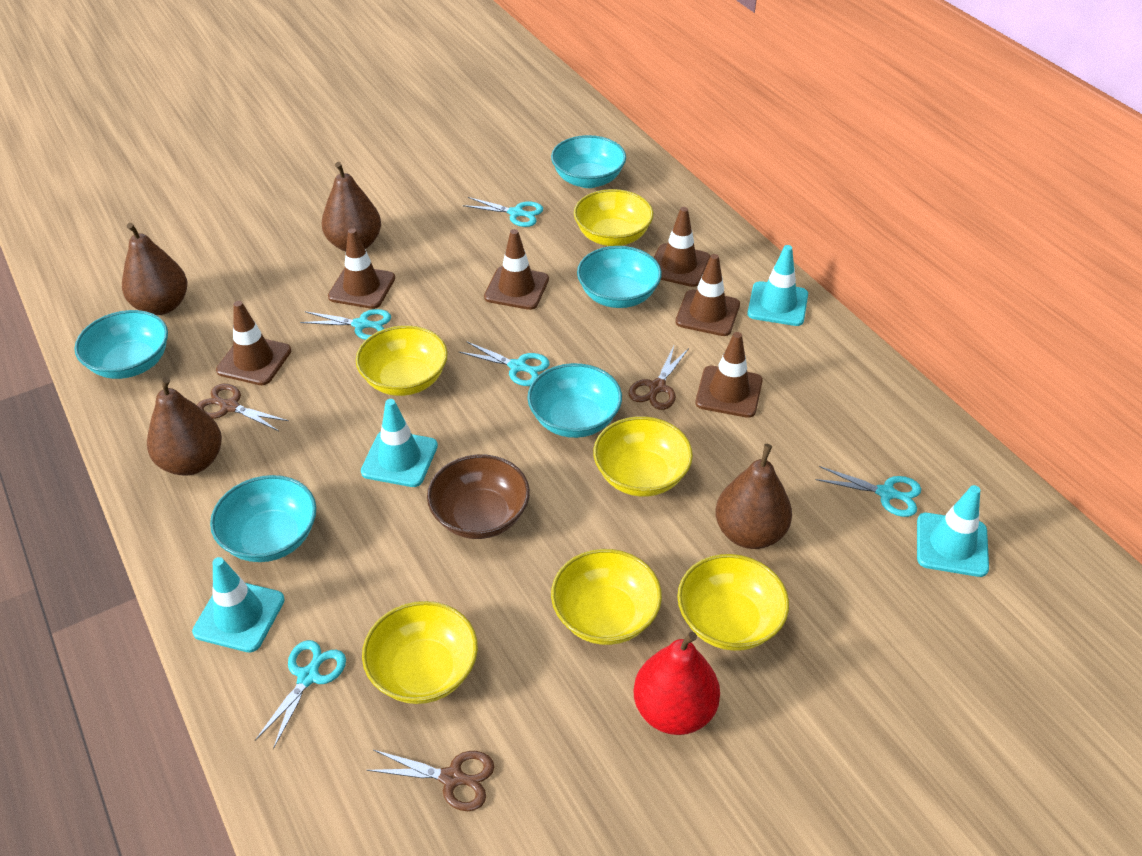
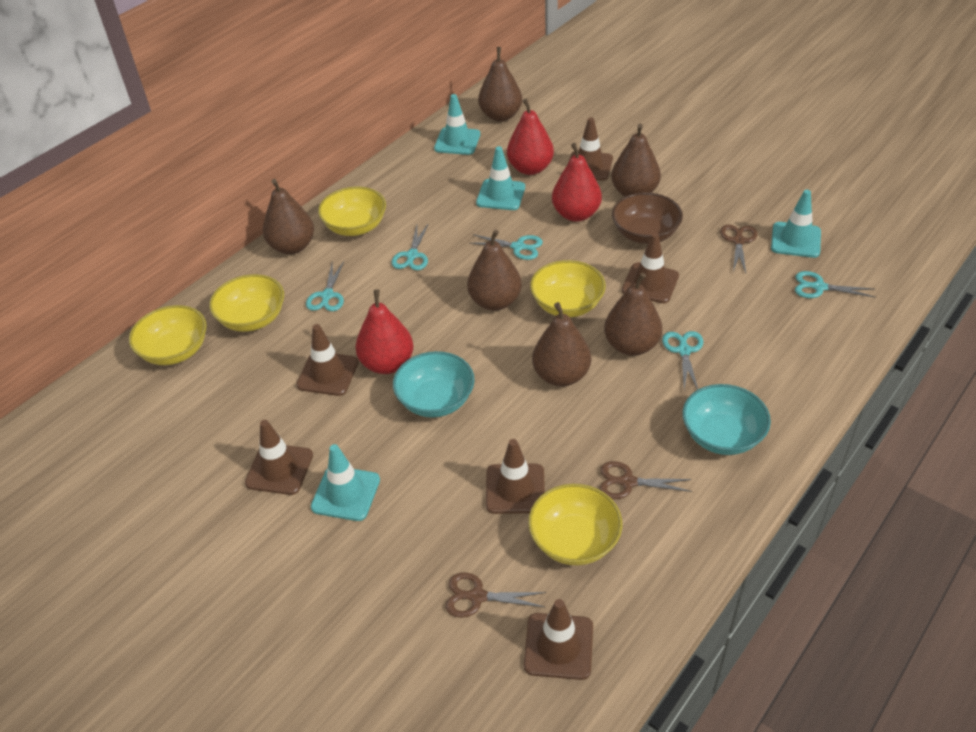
brown pear: [122,223,187,315] [147,377,222,475] [322,162,381,251] [715,444,792,549] = 4 -> [263,179,314,254] [467,230,522,311] [478,47,522,122] [532,302,591,387] [604,273,662,356] [611,124,661,197] = 6
red pear: [634,631,720,735] = 1 -> [356,289,413,374] [507,99,554,175] [552,143,602,222] = 3
turquoise bowl: [74,310,168,379] [210,475,316,562] [527,363,622,438] [551,135,626,188] [577,246,662,308] = 5 -> [393,351,475,418] [682,384,771,455] = 2
yellow bowl: [356,325,448,396] [362,601,478,704] [551,549,662,645] [574,189,653,246] [593,416,693,497] [677,554,789,651] = 6 -> [129,305,207,365] [209,274,284,332] [318,187,386,236] [528,484,622,565] [530,260,606,317] = 5

